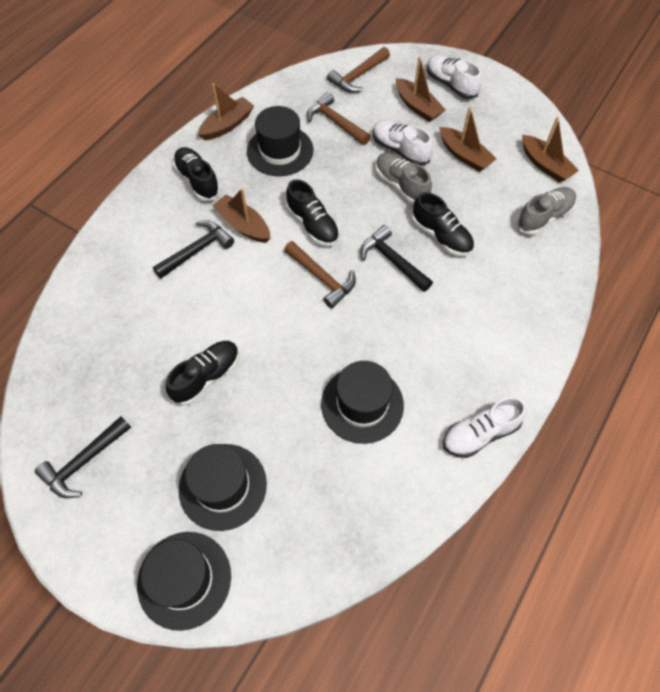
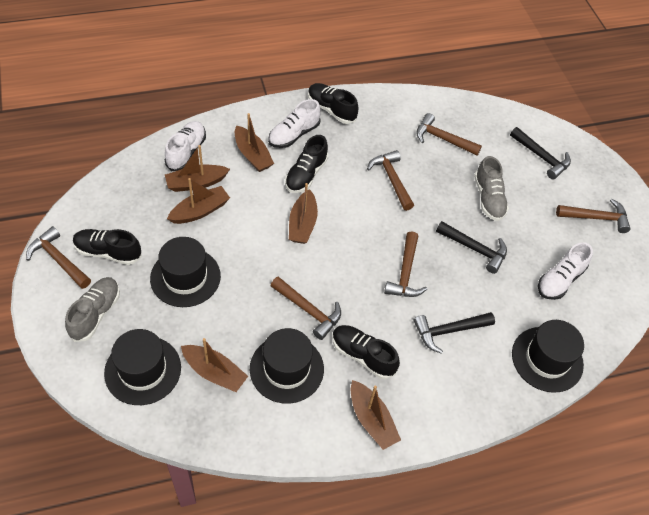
brown boat: [198,83,254,140] [212,188,270,243] [396,56,446,122] [439,107,497,172] [522,117,579,183] = 5 -> [165,145,230,192] [167,178,230,224] [181,338,248,392] [235,113,274,172] [289,183,318,244] [351,380,401,450] = 6
brown hammer: [284,241,356,309] [307,92,371,145] [327,47,390,93] = 3 -> [26,226,91,289] [271,277,341,340] [367,150,414,211] [384,231,427,297] [416,113,482,156] [556,199,630,233] = 6

